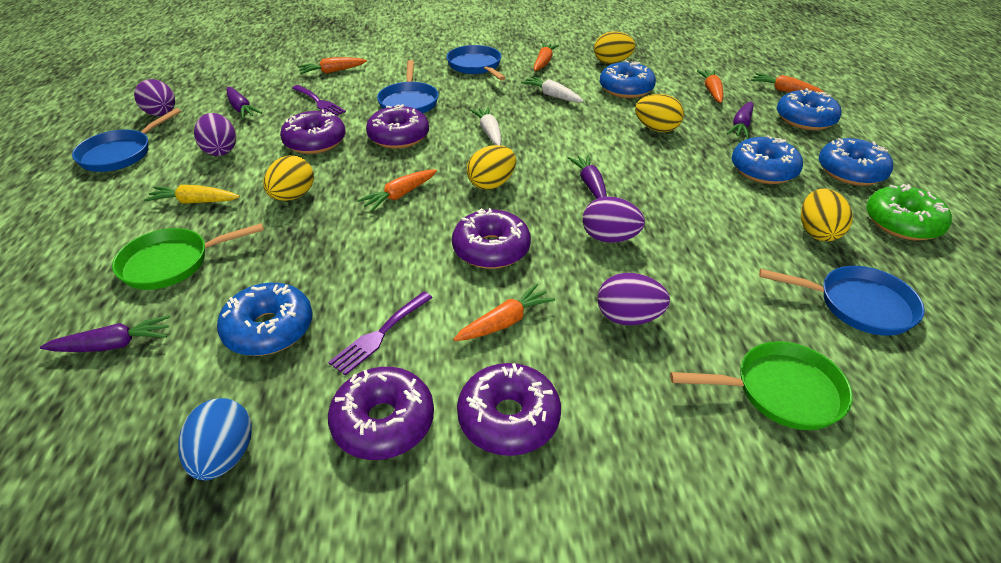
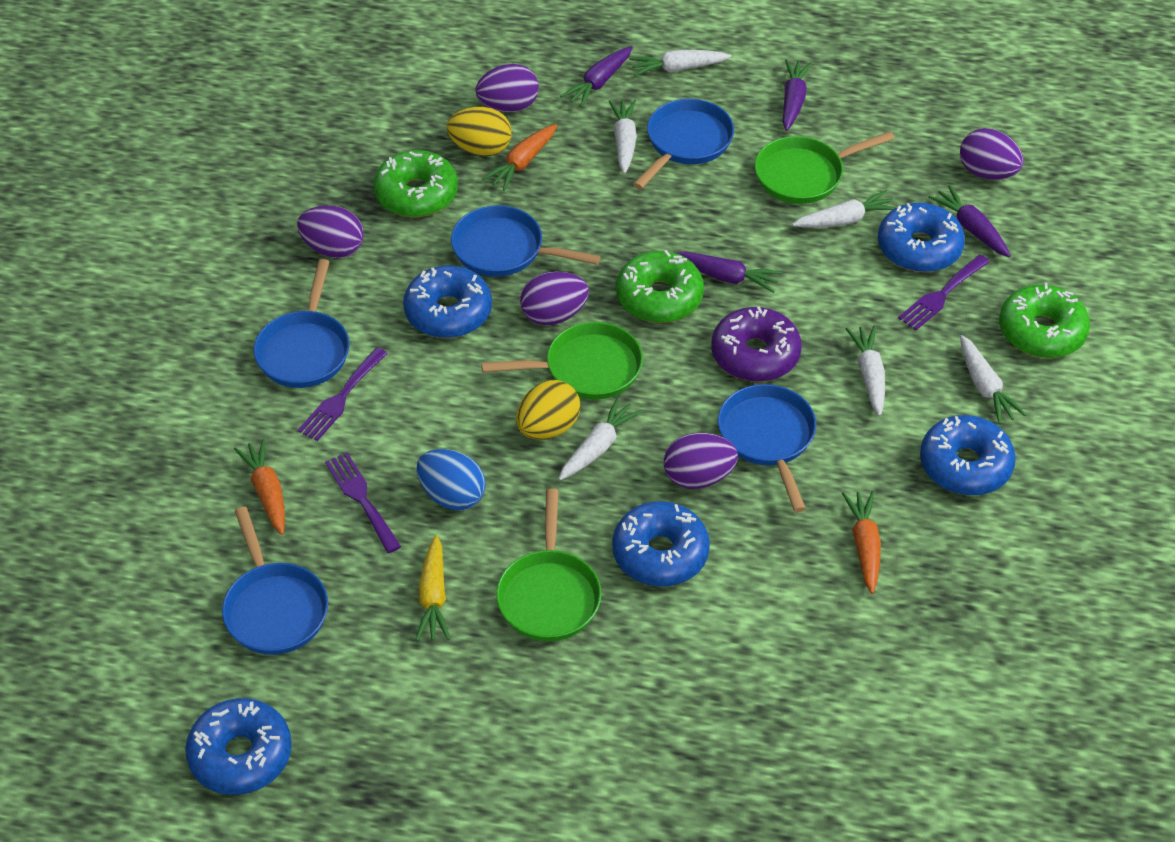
blue pan: [72,108,181,172] [377,60,439,113] [447,45,506,81] [759,266,925,336] = 4 -> [222,507,328,655] [254,259,350,388] [451,205,600,277] [633,99,734,189] [718,384,816,512] = 5
green donut: [866,184,952,241] = 1 -> [374,150,458,217] [616,250,704,323] [999,283,1090,358] = 3
green pan: [112,223,264,290] [670,341,853,430] = 2 -> [481,322,643,400] [496,488,602,641] [755,131,895,204] = 3
orange carrot: [298,57,367,74] [357,170,437,211] [453,284,555,341] [534,43,559,71] [697,70,723,103] [751,73,824,92] = 6 -> [234,439,285,535] [482,124,557,191] [842,491,881,594] = 3
purple donut: [280,109,346,154] [328,367,434,460] [366,104,429,149] [452,208,531,269] [457,363,561,456] = 5 -> [711,306,802,382] = 1
purple egg: [134,79,175,116] [194,113,236,156] [583,196,645,243] [597,273,670,325] = 4 -> [297,205,364,258] [476,64,539,112] [520,271,589,325] [664,433,738,489] [960,128,1023,180] = 5
purple fork: [292,85,346,116] [328,291,433,376] = 2 -> [298,347,388,441] [325,452,401,553] [898,255,990,330] = 3
white carrot: [470,107,501,145] [521,76,584,102] = 2 -> [558,397,643,480] [609,100,637,174] [629,50,732,76] [792,190,897,228] [846,326,885,416] [960,335,1027,424] = 6
yellow egg: [263,155,314,201] [467,145,516,190] [594,31,635,64] [635,94,684,132] [801,189,853,241] = 5 -> [447,107,512,156] [516,380,580,440] = 2

